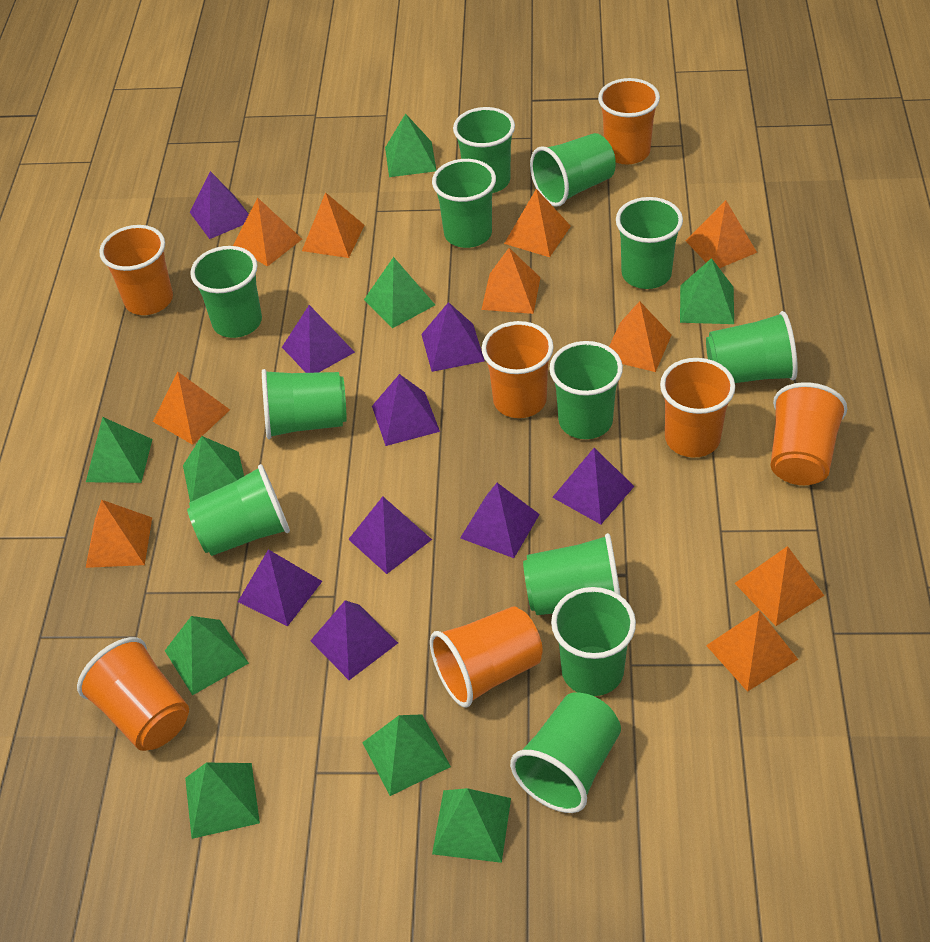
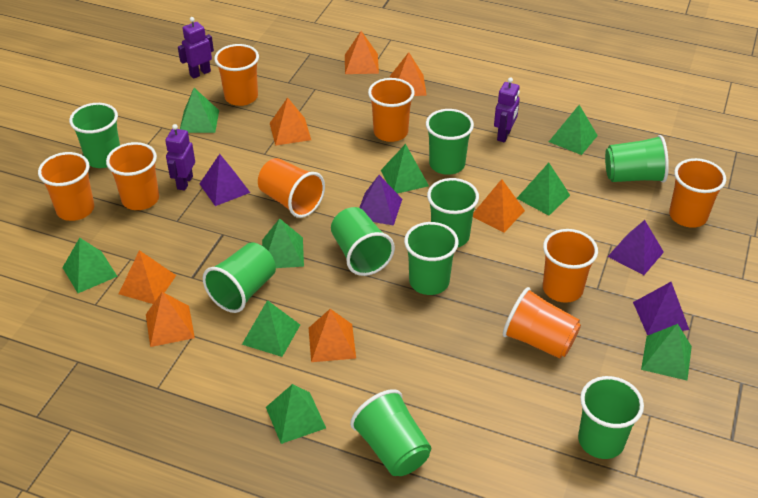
green cup: [187,464,290,556] [190,246,262,338] [262,369,347,439] [432,159,496,248] [453,107,515,193] [510,692,621,813] [523,533,621,615] [530,133,616,207] [549,341,623,439] [551,587,636,696] [616,197,683,289] [706,311,798,383] = 12 -> [69,103,120,168] [203,242,276,313] [331,207,395,276] [350,389,431,476] [404,222,459,295] [426,109,474,175] [427,178,479,247] [578,376,644,459] [605,135,669,183] = 9
orange cup: [77,637,189,751] [99,225,173,315] [430,606,543,708] [482,321,554,418] [598,78,660,165] [660,358,735,457] [770,382,847,485] = 7 -> [38,152,94,221] [106,142,159,210] [214,44,259,106] [258,158,325,218] [368,78,415,142] [503,287,581,359] [543,229,598,303] [669,158,726,228] = 8
orange pyramid: [86,500,152,568] [153,372,230,445] [233,197,302,267] [302,192,364,258] [481,248,541,314] [504,189,571,257] [609,301,671,372] [685,200,757,268] [706,610,798,692] [734,546,824,626] = 10 -> [119,250,176,304] [146,292,195,347] [270,97,311,146] [309,309,356,362] [345,31,379,74] [390,52,427,96] [473,179,525,233] = 7
purple pyramid: [190,171,249,239] [238,549,323,627] [282,305,355,373] [310,600,398,680] [348,496,432,574] [372,374,440,446] [421,302,485,372] [460,483,540,558] [552,448,634,524] = 9 -> [199,154,250,206] [359,175,402,226] [607,220,664,275] [633,282,689,335] = 4
purple robot: none = 0 -> [165,124,195,191] [178,17,214,79] [494,77,520,142] = 3

